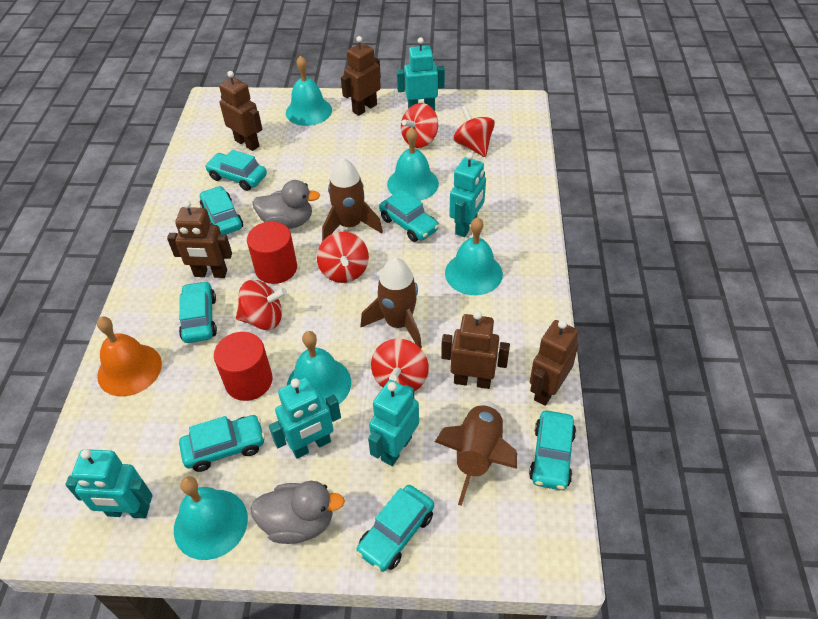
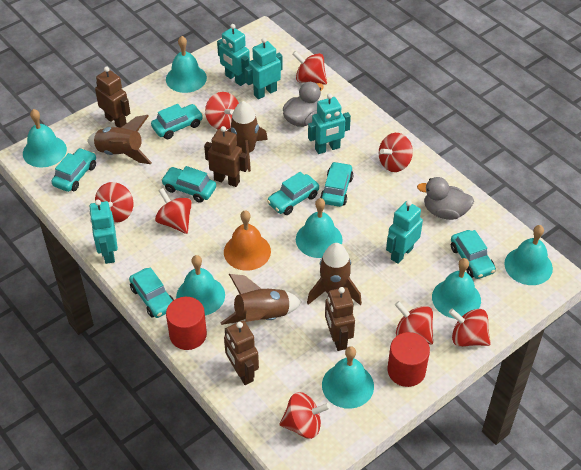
brown robot: [167,201,232,278] [219,71,262,151] [341,36,381,116] [441,311,510,389] [530,320,579,406] = 5 -> [95,67,130,128] [204,126,248,187] [224,321,259,385] [325,287,355,351] = 4
brown rocket: [322,157,383,241] [361,257,422,348] [435,401,517,506] = 3 -> [87,115,152,164] [220,274,302,325] [227,101,268,172] [307,243,362,305] = 4
red spinning top: [236,280,287,330] [317,232,369,283] [371,339,429,391] [401,103,438,148] [454,105,495,157] = 5 -> [95,182,133,223] [155,188,192,234] [205,92,239,130] [279,392,330,439] [292,51,327,85] [379,133,413,172] [395,301,433,345] [449,309,491,347] = 8
turquoise bell: [174,476,248,560] [286,56,332,126] [287,331,351,404] [387,127,439,201] [445,217,503,295] = 5 -> [23,109,67,168] [166,36,207,93] [176,255,225,315] [296,198,343,258] [322,346,374,409] [432,258,481,319] [504,225,553,285] = 7

